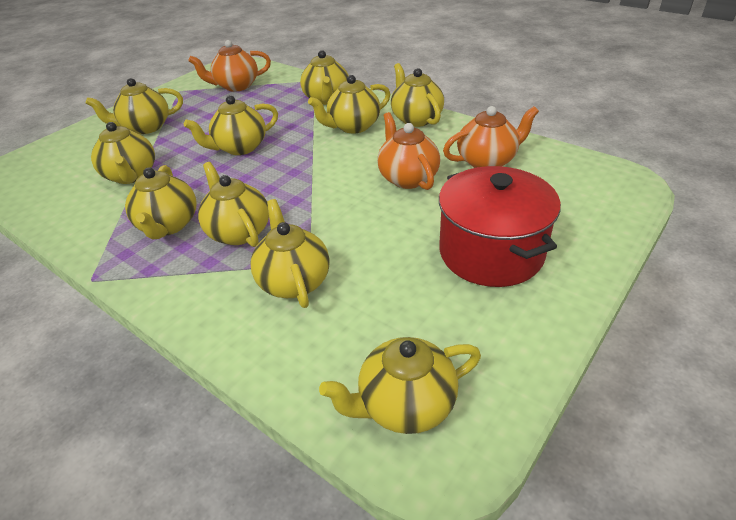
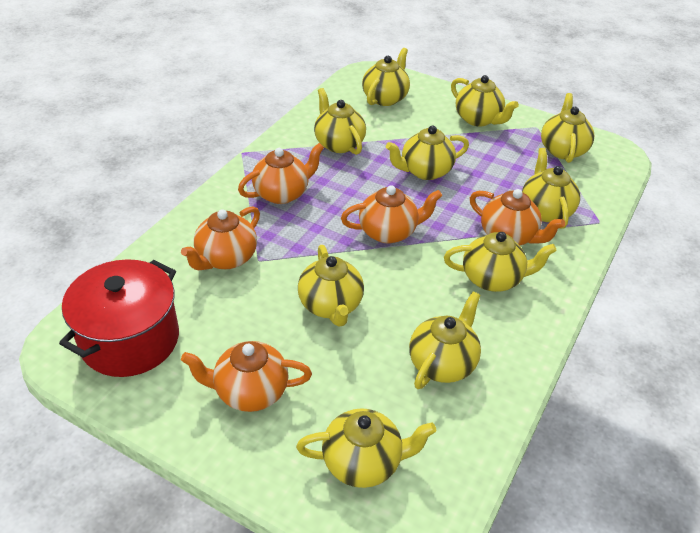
orange teapot: [188,40,271,92] [377,112,440,190] [443,106,539,168] = 3 -> [181,206,260,270] [181,341,312,412] [238,143,324,204] [341,185,442,244] [470,189,565,245] = 5

